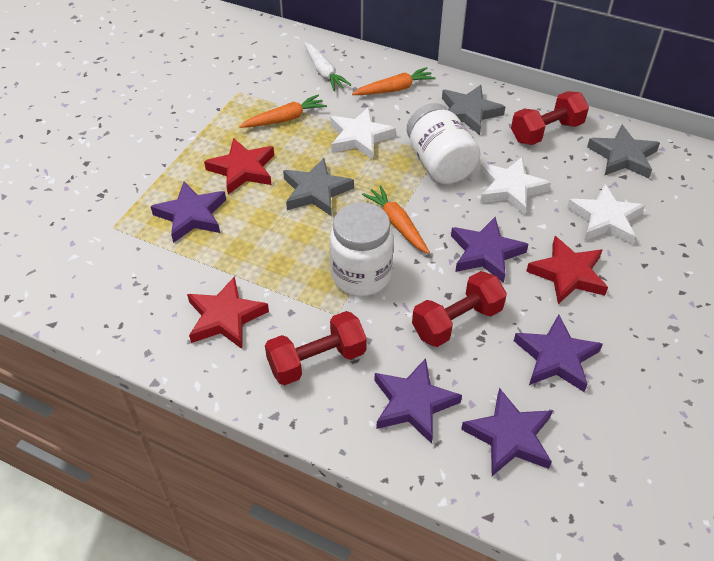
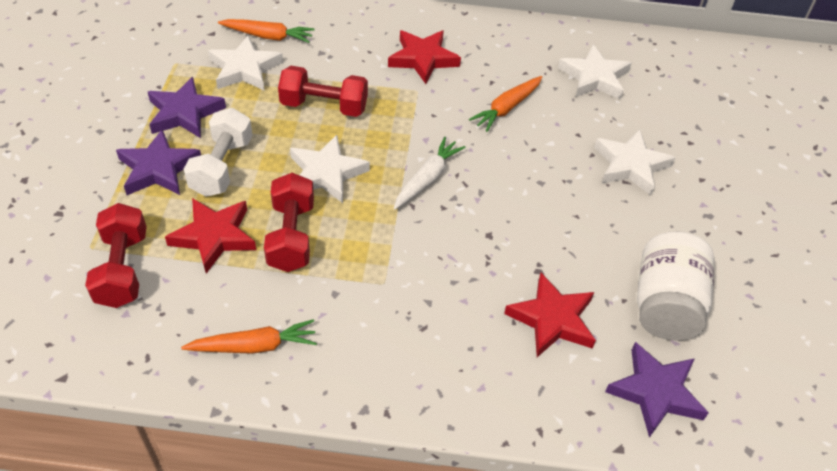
grey star: [283,158,354,216] [442,85,505,135] [587,125,660,178] = 3 -> none = 0
purple star: [151,182,226,243] [374,358,462,444] [451,217,529,283] [461,388,553,476] [514,314,603,392] = 5 -> [116,129,201,195] [148,77,226,138] [605,342,709,438] = 3
white dumbbell: none = 0 -> [184,108,253,197] = 1
white jar: [330,202,393,296] [407,103,481,184] = 2 -> [637,231,715,341] = 1
white star: [330,107,396,160] [480,157,551,215] [567,184,645,245] = 3 -> [208,35,283,91] [290,135,370,203] [558,44,632,99] [594,129,676,195] = 4

